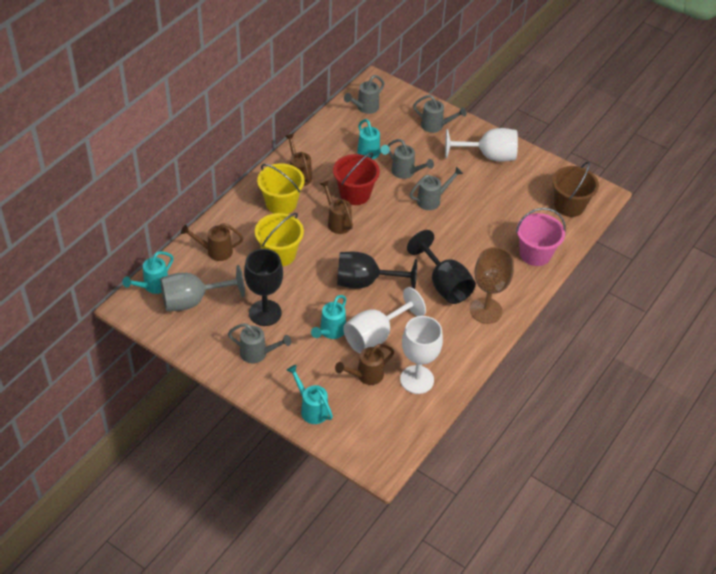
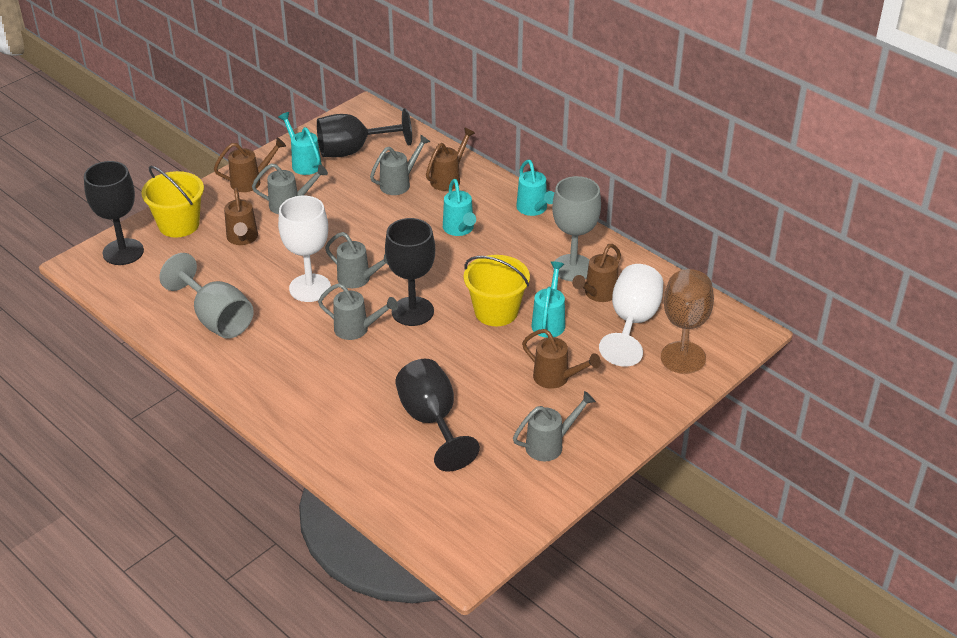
black goblet: [244,249,283,326] [337,252,417,289] [407,230,476,304] = 3 -> [84,161,144,265] [317,108,412,157] [385,218,435,326] [395,359,480,471] = 4
brown bucket: [552,161,599,217] = 1 -> none = 0
brown watering can: [181,223,243,261] [285,133,312,186] [320,180,353,234] [335,344,394,385] = 4 -> [214,137,286,192] [224,188,258,245] [426,127,475,191] [522,329,601,389] [572,244,621,302] = 5
grey goblet: [160,265,245,311] = 1 -> [159,253,254,339] [552,176,601,281] = 2
pink bucket: [516,208,566,266] = 1 -> none = 0
red bucket: [333,152,380,205] = 1 -> none = 0
white goblet: [343,287,426,354] [400,316,443,394] [445,128,518,162] = 3 -> [278,196,331,302] [599,264,663,367] = 2

